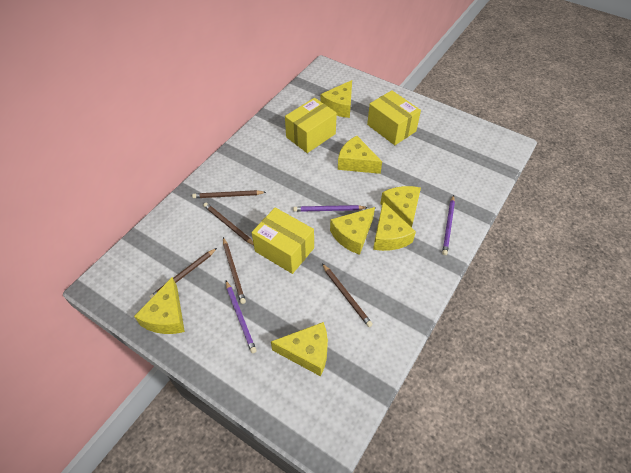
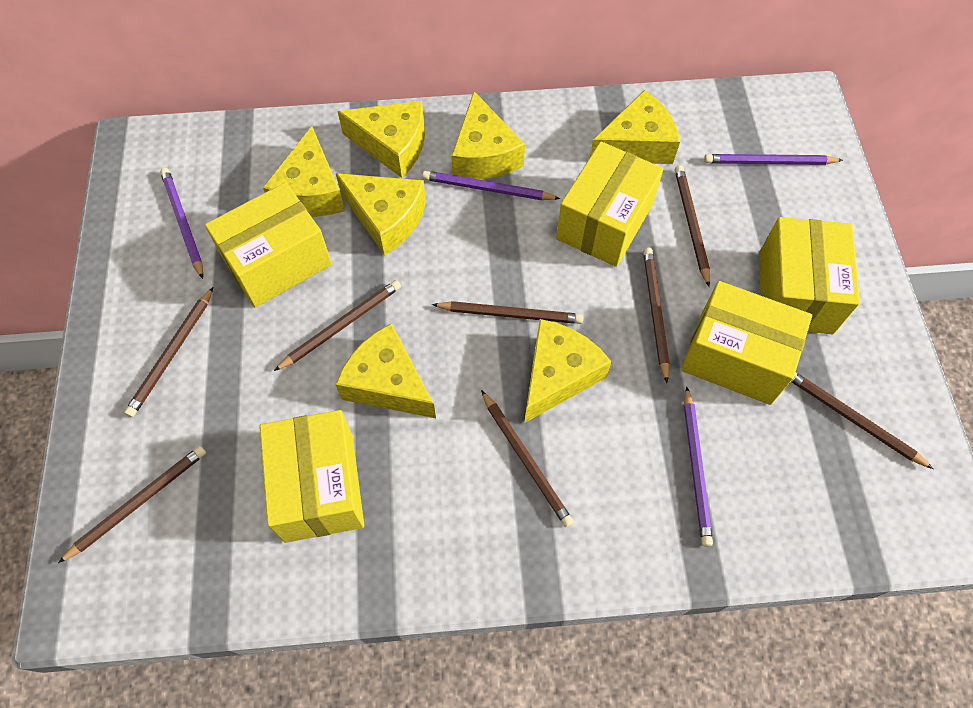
brown pencil: [149,248,217,299] [192,190,266,198] [203,203,254,245] [223,237,246,304] [322,263,373,327] = 5 -> [58,446,206,563] [124,287,213,417] [274,280,401,371] [432,301,583,324] [481,390,574,527] [643,247,670,383] [675,166,710,287] [792,372,933,469] = 8
purple pencil: [226,280,257,353] [293,205,368,212] [442,195,455,255] = 3 -> [160,168,203,279] [422,171,560,200] [684,386,713,547] [704,154,843,165] = 4
yellow box: [252,208,314,274] [285,98,337,153] [367,90,421,145] = 3 -> [205,182,332,307] [259,410,364,543] [556,142,663,267] [681,281,812,405] [759,217,860,334] = 5

